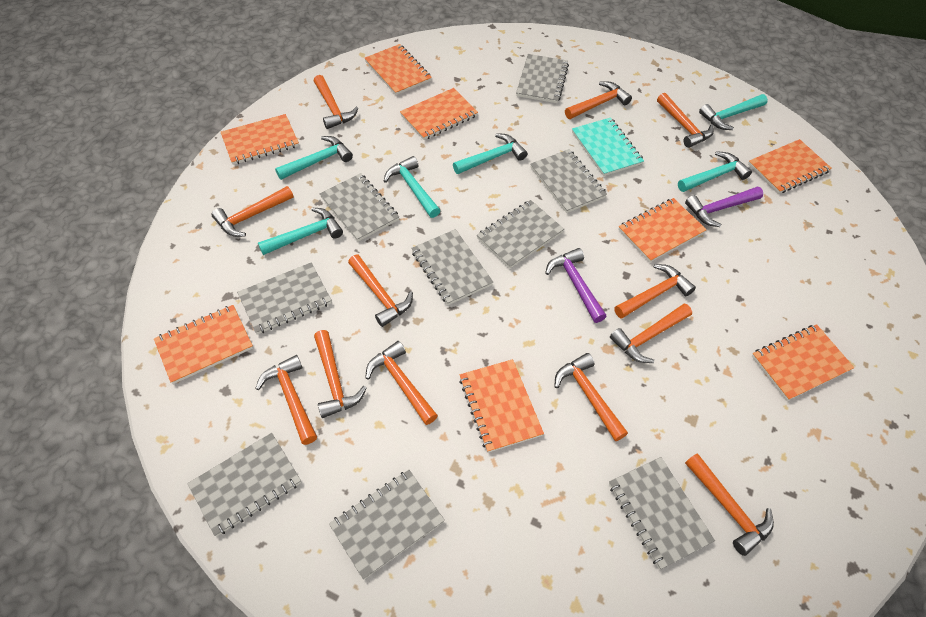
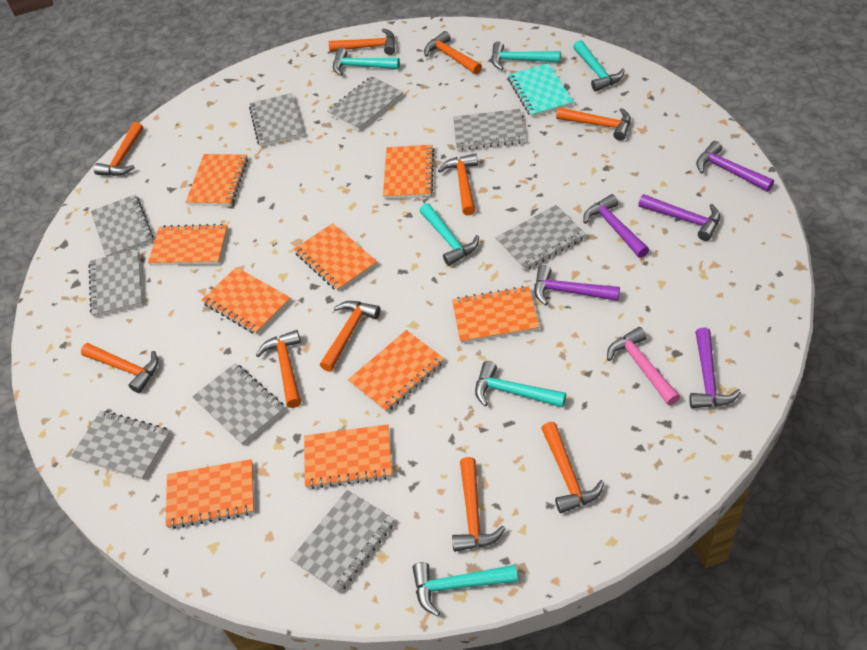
orange hammer: [211,186,294,237] [255,355,317,445] [314,75,358,129] [314,330,367,418] [348,255,413,327] [365,341,438,425] [554,353,628,441] [565,81,632,119] [610,304,692,363] [614,264,696,319] [657,93,714,148] [685,453,774,556] = 12 -> [81,343,158,393] [94,122,143,176] [256,330,301,408] [320,301,381,372] [329,28,395,55] [424,31,482,74] [438,153,478,216] [452,457,506,552] [541,422,604,513] [556,107,631,141] = 10
orange notebook: [154,305,253,384] [221,114,299,165] [365,44,432,95] [400,88,478,140] [459,359,544,453] [618,198,707,262] [748,139,832,194] [752,324,854,401] = 8 -> [148,224,228,266] [166,459,254,529] [186,154,248,206] [202,267,291,335] [294,223,377,292] [304,424,392,489] [348,330,444,413] [383,145,434,199] [452,286,539,343] = 9
pink hammer: none = 0 -> [607,327,680,405] = 1
purple hammer: [545,248,607,323] [685,186,763,227] = 2 -> [534,265,620,306] [583,194,649,258] [638,194,720,241] [689,328,741,408] [696,141,774,192] = 5

